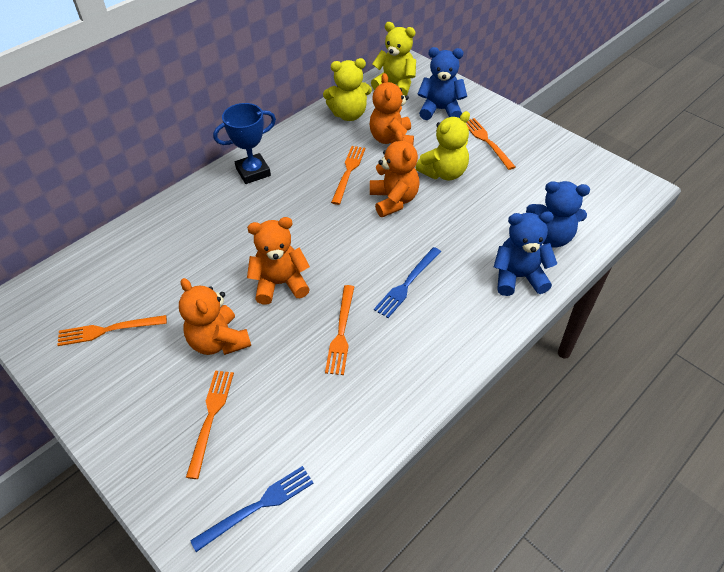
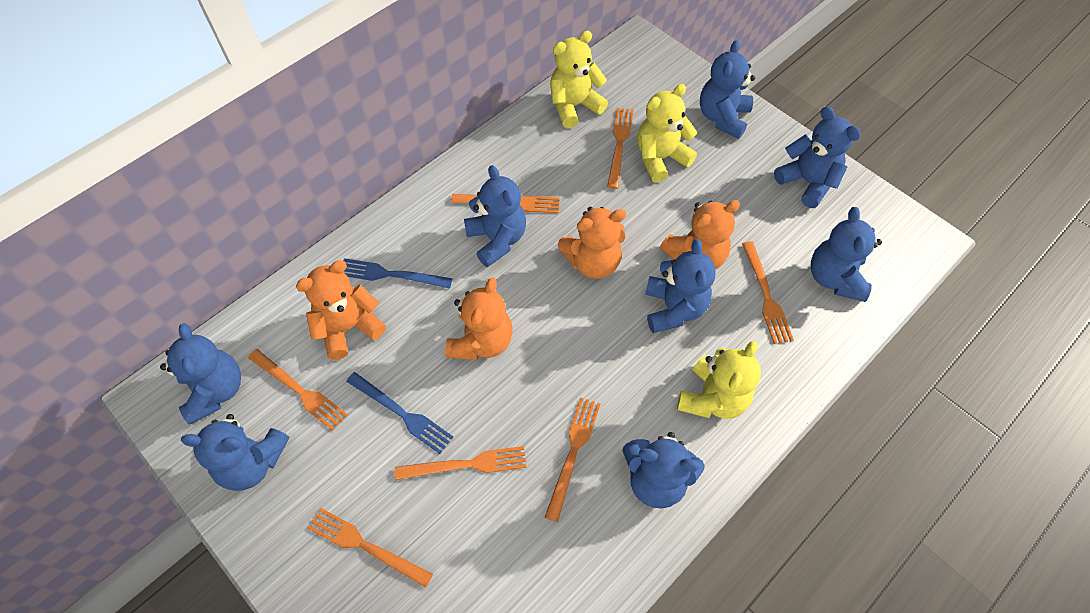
blue teddy bear: [417,47,467,120] [494,211,558,296] [526,181,590,248] = 3 -> [160,323,241,425] [181,414,289,491] [464,165,526,267] [622,432,705,509] [645,239,716,333] [700,40,755,139] [774,107,861,208] [811,207,882,302] = 8
blue trophy: [213,103,276,184] = 1 -> none = 0
orange fork: [57,315,167,346] [186,371,234,479] [325,285,354,375] [331,146,365,205] [466,118,516,170] = 5 -> [248,349,348,431] [307,508,433,588] [395,446,526,480] [451,194,560,213] [544,397,600,522] [607,108,634,189] [742,241,794,344] = 7

